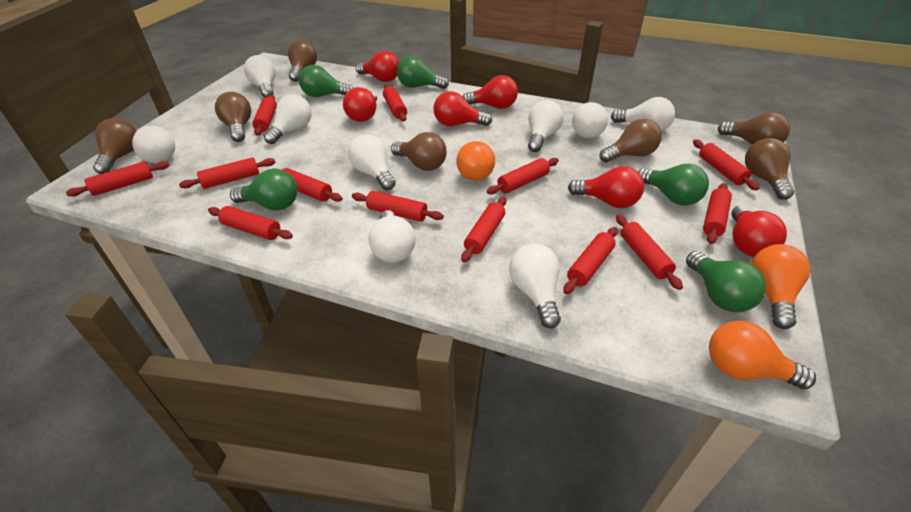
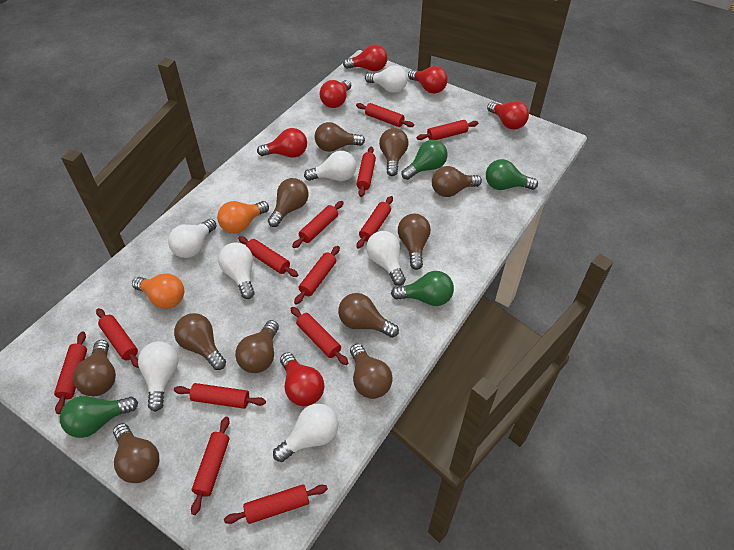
brown light bulb: [93,118,137,174] [215,92,251,142] [288,40,317,82] [391,132,447,171] [599,119,662,162] [718,112,790,144] [745,138,794,200] = 7 -> [73,340,116,396] [113,423,159,483] [174,313,226,370] [235,320,279,373] [268,178,309,227] [315,122,365,152] [338,293,399,338] [350,344,393,399] [379,128,408,176] [398,214,431,270] [432,166,482,197] = 11
green light bulb: [230,169,297,211] [298,65,353,97] [397,56,449,89] [638,164,709,206] [686,251,766,312] = 5 -> [60,396,138,438] [391,271,454,306] [401,140,447,180] [486,159,538,190] = 4
orange light bulb: [456,141,495,181] [709,321,816,389] [751,244,811,329] = 3 -> [132,273,184,309] [217,201,269,233] = 2
white light bulb: [132,126,175,163] [244,55,276,98] [264,94,312,144] [348,134,396,190] [369,210,416,263] [509,244,561,328] [528,100,564,152] [572,102,608,138] [611,97,675,131] = 9 -> [138,341,178,412] [168,219,217,258] [218,242,255,299] [273,403,338,462] [304,151,356,181] [365,65,408,93] [366,231,406,286] = 7

